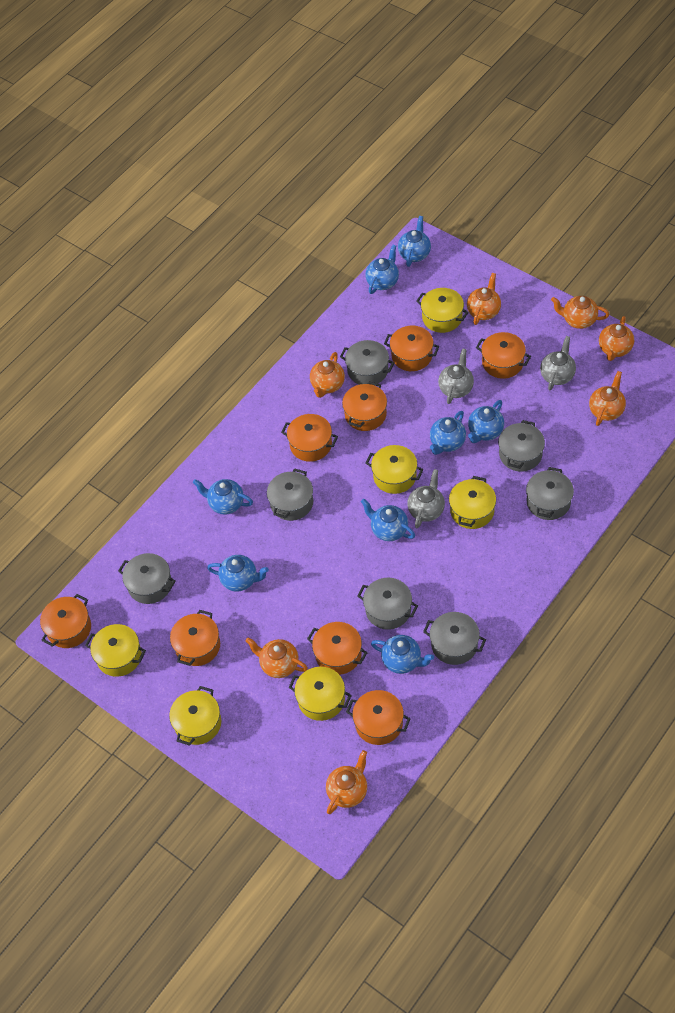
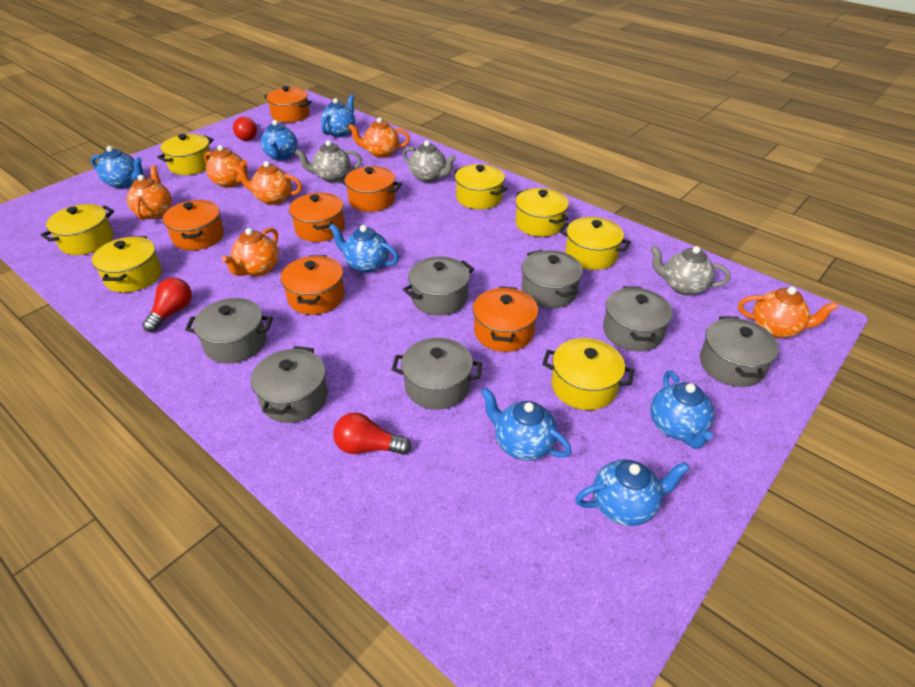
blue teapot: [193,479,253,515] [207,555,269,592] [361,499,415,541] [365,245,399,294] [371,635,434,674] [398,216,431,267] [430,411,466,455] [468,400,504,443] = 8 -> [91,146,143,189] [261,120,298,161] [321,95,355,137] [329,224,399,273] [481,388,572,461] [575,459,690,526] [651,371,714,449] = 7
orange pot: [40,594,91,648] [170,610,220,666] [281,414,338,462] [307,622,368,675] [342,381,387,431] [346,690,411,745] [384,326,439,371] [476,332,531,379] = 8 -> [163,200,224,250] [264,86,312,123] [281,255,345,315] [289,192,345,242] [339,166,402,212] [473,286,539,352] = 6
orange teapot: [246,638,308,678] [310,352,345,398] [326,750,367,814] [467,273,501,325] [551,296,609,329] [589,371,626,426] [599,316,634,361] = 7 -> [127,166,172,220] [204,145,248,188] [222,228,279,276] [234,161,302,205] [348,117,410,158] [738,287,839,338] = 6
red light bulb: none = 0 -> [142,278,192,332] [233,117,257,141] [333,412,411,455] = 3
yellow pot: [85,624,146,677] [169,686,221,746] [288,667,352,721] [366,445,424,494] [416,288,469,333] [449,476,496,529] = 6 -> [41,204,114,255] [92,236,162,293] [157,134,214,175] [453,164,507,209] [515,188,569,237] [542,338,634,410] [559,217,631,270] = 7

